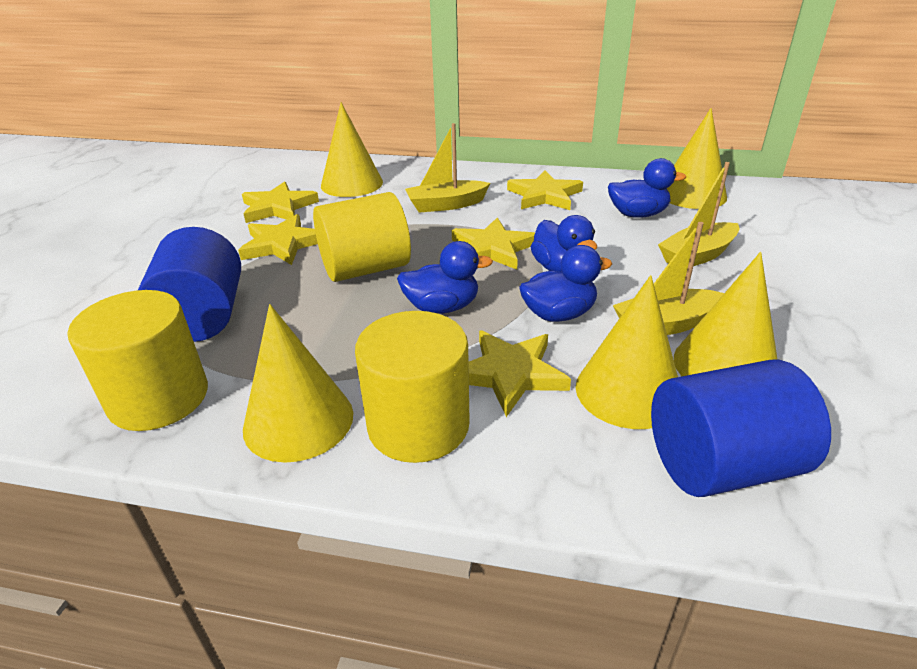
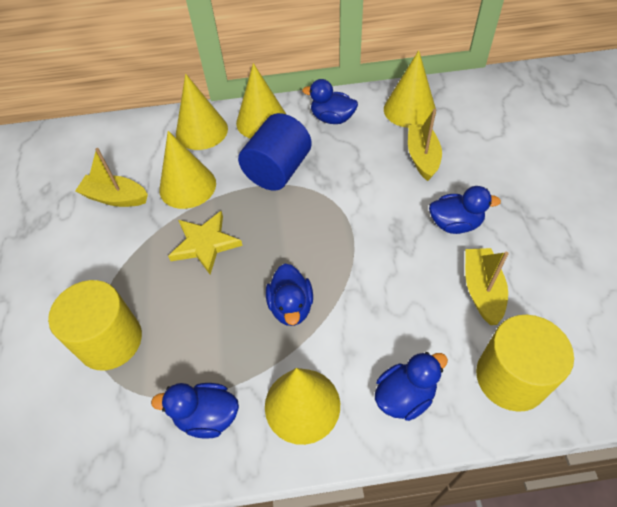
blue cylinder: [138,227,241,342] [651,360,831,497] = 2 -> [238,113,312,191] = 1
blue duck: [397,241,493,314] [519,245,612,322] [531,215,597,272] [608,158,686,218] = 4 -> [151,383,239,439] [266,264,313,326] [302,79,358,124] [375,352,448,421] [429,186,501,234] = 5
yellow cylinder: [68,290,208,431] [313,192,411,282] [355,311,470,463] = 3 -> [48,280,142,370] [476,315,574,412] = 2
yellow star: [238,214,318,265] [242,181,319,223] [452,218,535,270] [469,330,571,417] [507,170,583,210] = 5 -> [168,211,243,274] = 1

